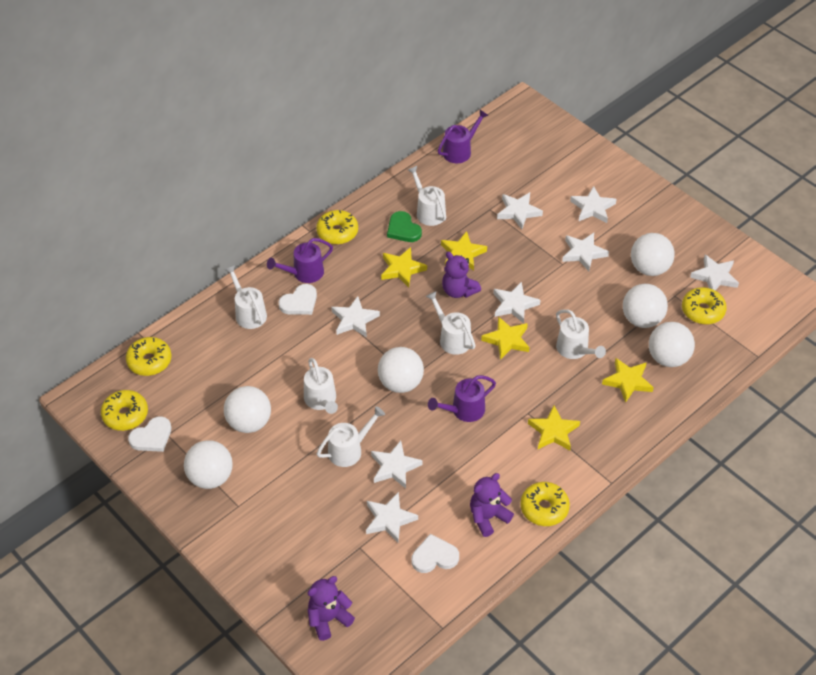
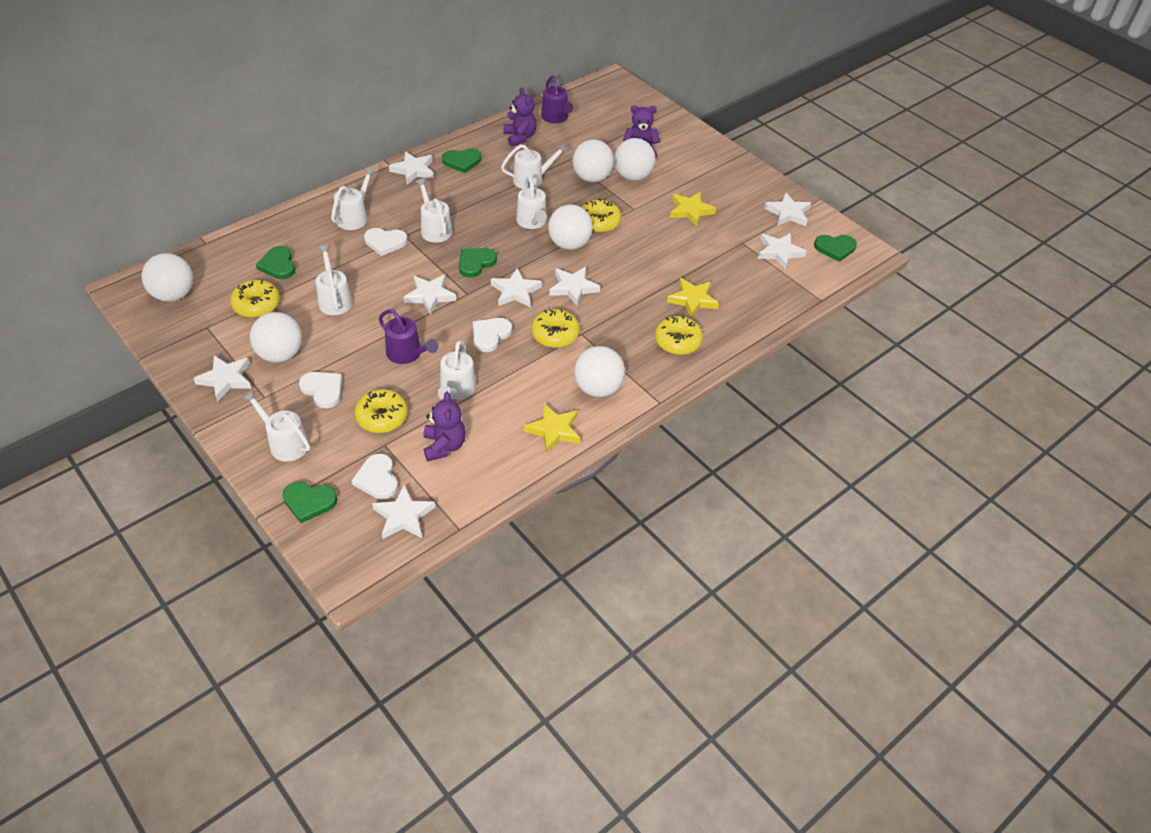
green heart: [387,211,422,242] = 1 -> [256,246,295,279] [282,482,337,523] [442,148,482,173] [459,248,497,278] [814,235,857,262] = 5
purple watering can: [267,238,333,283] [428,375,496,422] [438,110,489,163] = 3 -> [379,309,438,364] [541,75,573,123] = 2
white heart: [128,416,171,452] [278,284,317,315] [412,534,459,573] = 3 -> [299,372,342,408] [352,454,398,499] [364,228,407,256] [473,318,512,352] = 4
white watering can: [225,265,267,329] [304,358,338,414] [317,406,385,467] [408,166,446,226] [426,291,476,355] [556,309,606,359] = 6 -> [242,390,310,462] [316,245,352,315] [331,167,375,230] [415,178,452,243] [438,341,476,400] [501,142,569,189] [516,177,547,229] = 7
yellow star: [381,247,427,287] [441,231,487,271] [481,316,530,360] [528,405,580,451] [602,358,654,403] = 5 -> [524,404,580,454] [667,278,719,318] [670,192,716,226] = 3

